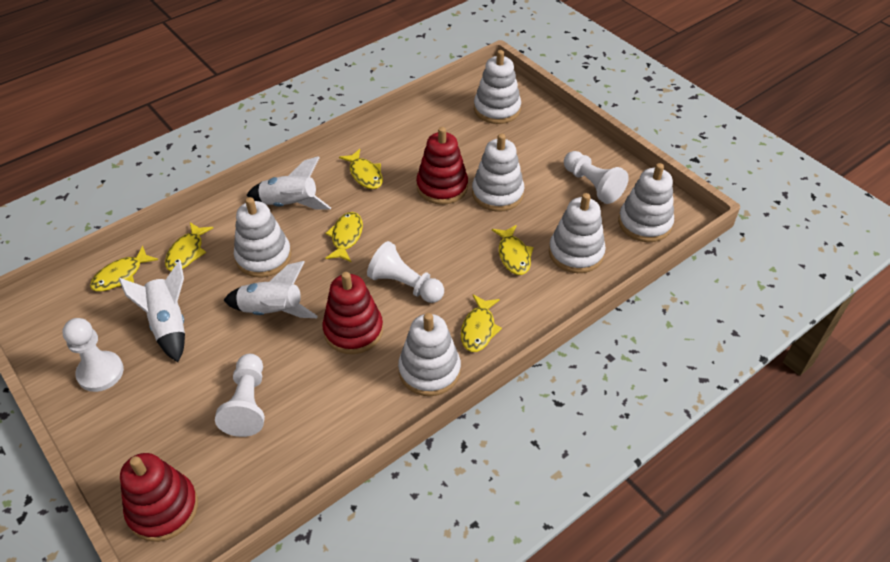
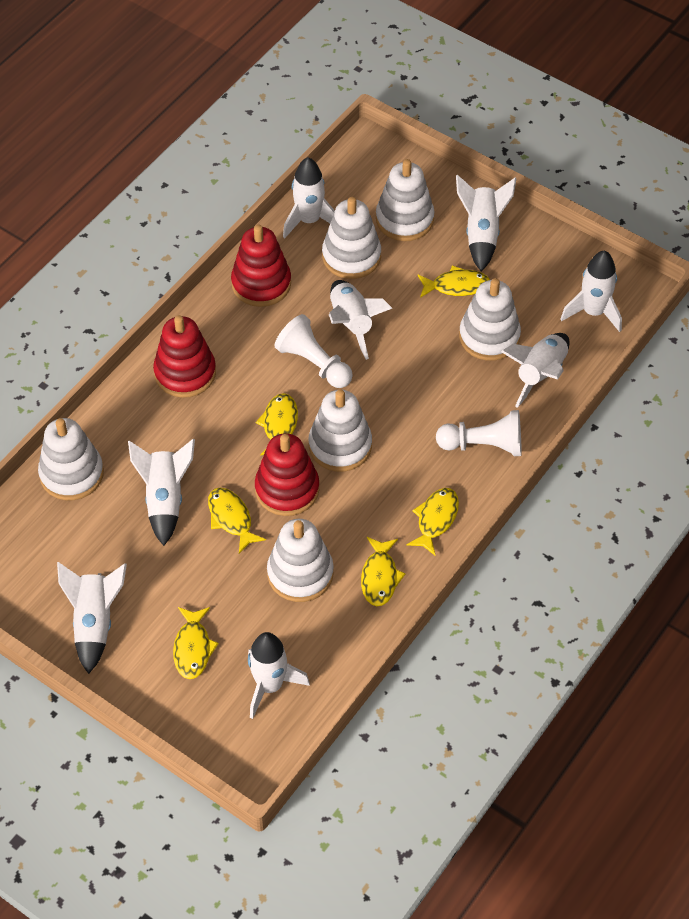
white pawn: [62,318,124,392] [215,354,265,437] [367,241,444,303] [564,151,629,204] = 4 -> [275,314,353,388] [436,410,522,456] = 2
white rocket: [119,261,185,362] [224,261,318,318] [246,156,331,210] = 3 -> [57,562,127,674] [128,439,195,546] [248,632,310,719] [283,157,335,238] [329,280,392,360] [456,175,517,271] [501,333,570,408] [561,251,622,332] = 8

